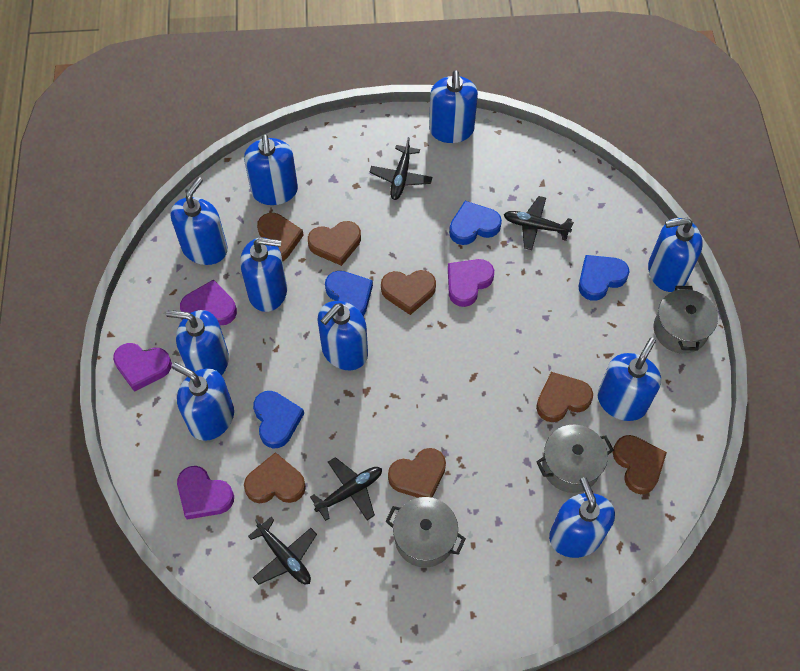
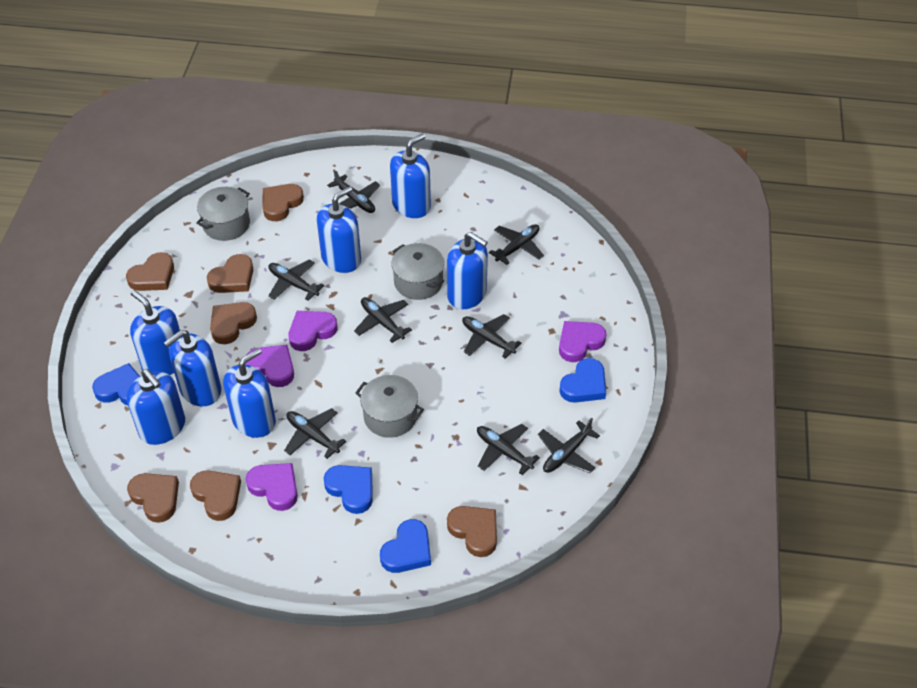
black plane: [248,517,317,585] [310,457,382,521] [369,137,433,200] [504,196,574,250] = 4 -> [268,259,324,301] [284,408,346,459] [327,169,380,213] [354,297,412,343] [462,314,521,359] [477,424,540,475] [489,224,544,265] [538,418,600,473] = 8
blue soap dispenser: [166,310,229,375] [171,177,228,265] [172,362,234,441] [240,237,287,312] [244,134,298,205] [318,301,368,370] [429,70,478,143] [549,477,615,558] [598,337,661,421] [648,218,703,292] = 10 -> [126,369,185,445] [130,290,180,375] [164,330,221,406] [223,348,276,438] [317,186,361,273] [390,133,431,218] [447,232,488,309] = 7

